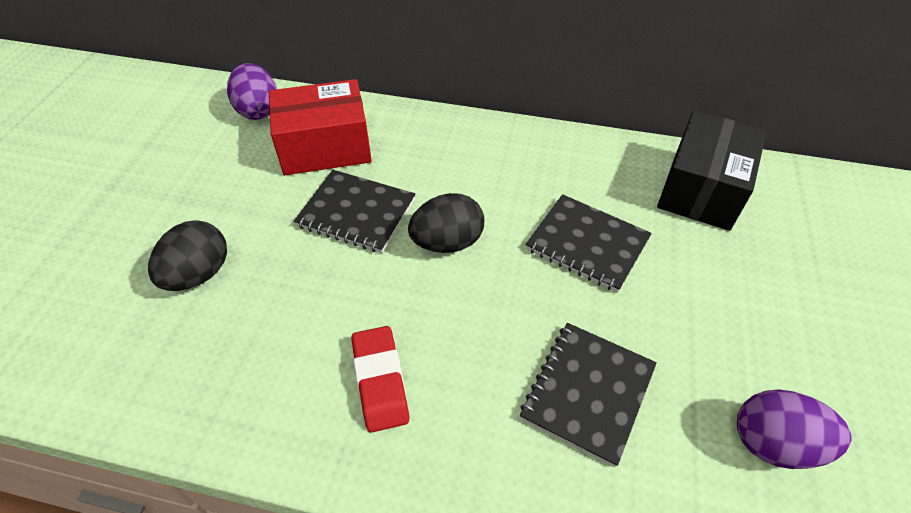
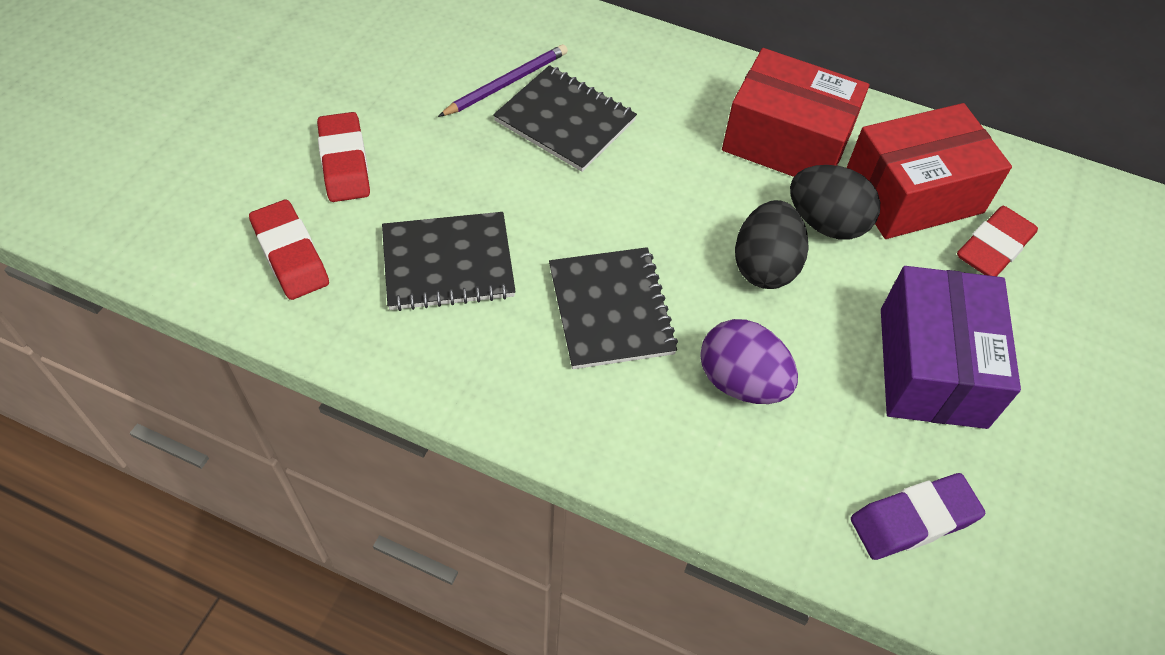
black box: [657,110,767,231] = 1 -> none = 0
purple box: none = 0 -> [881,266,1021,429] = 1
purple egg: [227,63,277,120] [737,390,852,469] = 2 -> [700,319,798,404] = 1
purple eraser: none = 0 -> [851,473,985,560] = 1
purple pencil: none = 0 -> [438,44,568,117] = 1
red box: [269,79,372,175] = 1 -> [722,48,869,177] [847,103,1012,239] = 2
red eraser: [351,326,410,433] = 1 -> [249,200,329,300] [317,112,370,202] [957,206,1038,276] = 3

